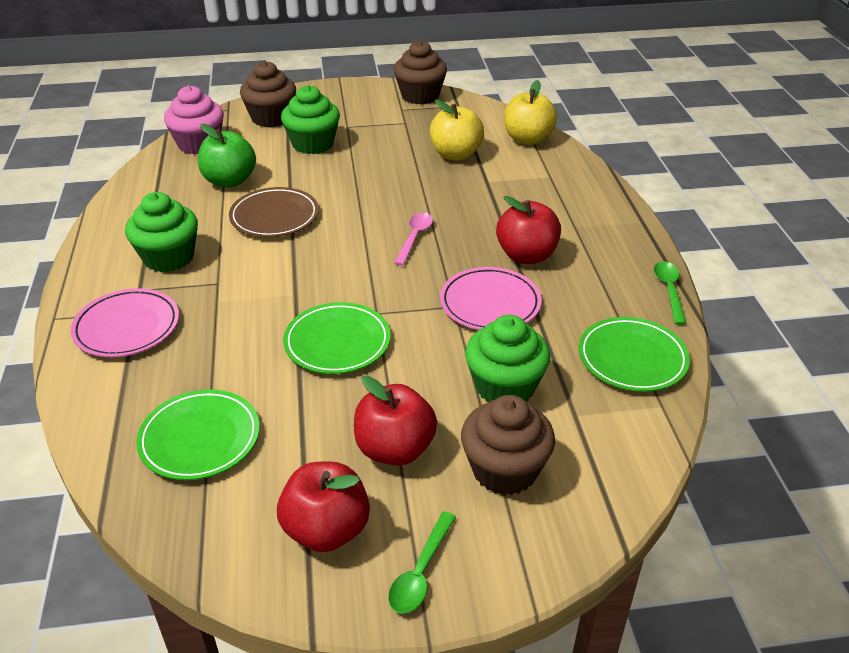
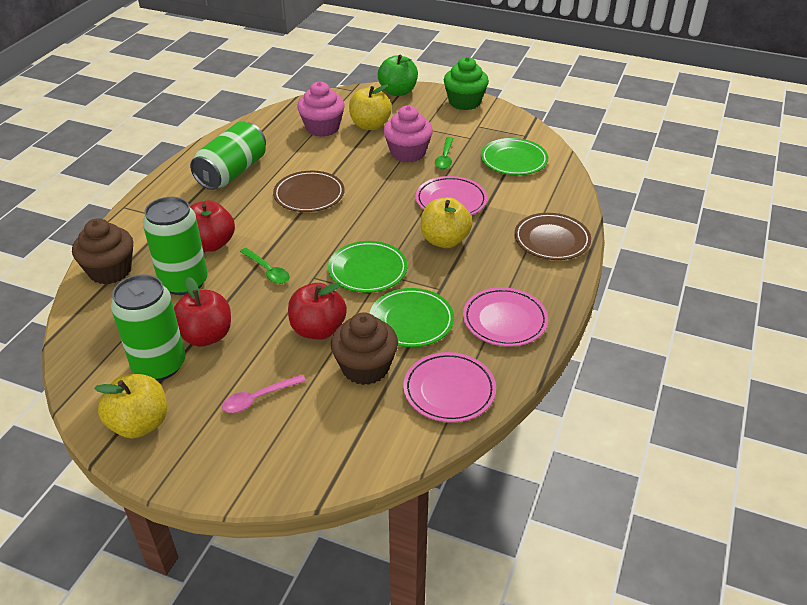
brown cupcake: [240,61,296,127] [393,40,447,104] [461,395,555,495] = 3 -> [72,218,133,284] [331,312,398,385] = 2
brown plate: [229,187,319,237] = 1 -> [273,171,344,212] [514,213,591,260] = 2
green can: none = 0 -> [111,274,185,381] [143,197,208,295] [190,121,266,190] = 3
green cupcake: [125,192,198,272] [281,85,340,154] [465,315,550,402] = 3 -> [444,57,489,110] = 1
pink cupcake: [164,85,224,155] = 1 -> [297,81,345,137] [383,105,433,163] = 2
pink plate: [70,288,179,357] [440,267,542,330] = 2 -> [403,352,496,422] [416,176,487,215] [463,287,548,347] = 3
yellow apple: [430,99,484,161] [504,80,557,145] = 2 -> [94,374,167,439] [349,84,392,130] [421,197,472,248] = 3

